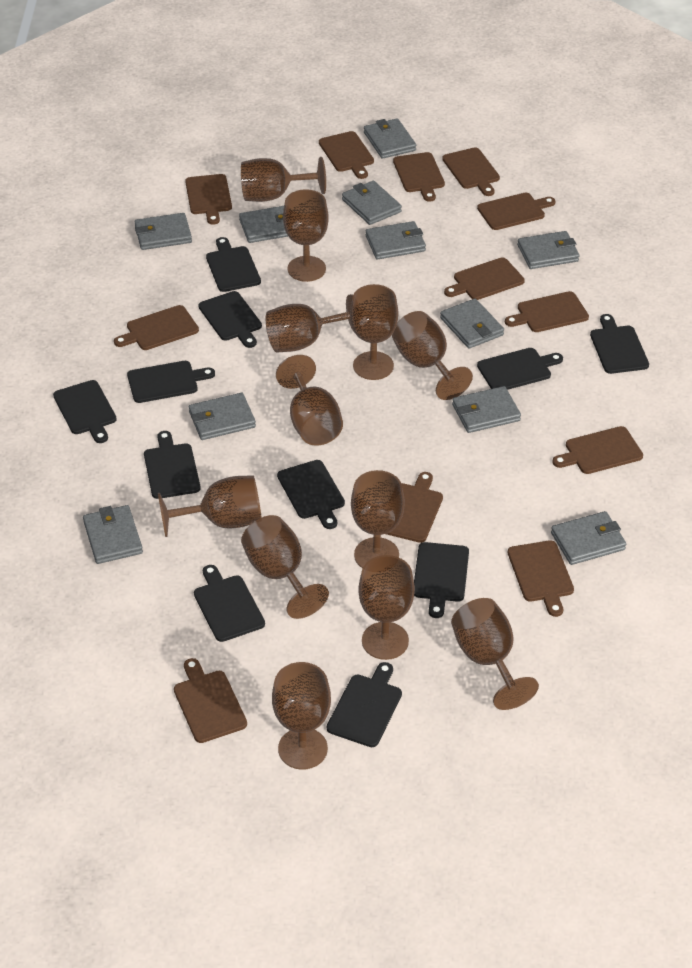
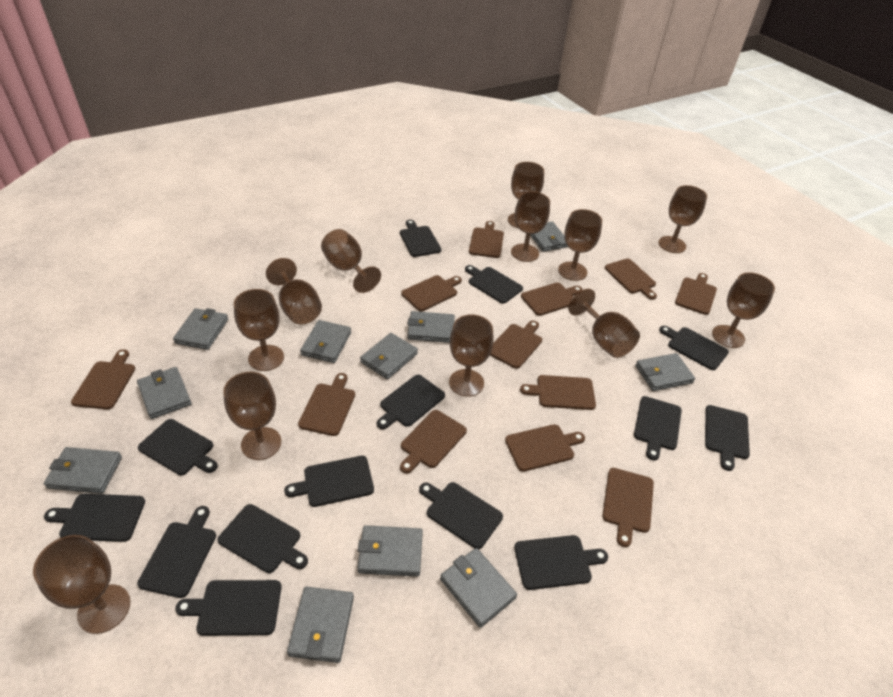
black cutting board: [53,380,117,443] [127,361,215,403] [144,431,201,499] [194,565,265,642] [199,291,262,348] [206,237,261,292] [277,460,345,529] [327,662,402,747] [414,542,469,618] [477,348,563,390] [590,314,649,374] = 11 -> [44,493,145,542] [137,506,216,598] [138,419,218,475] [175,580,281,636] [218,504,308,573] [284,456,374,507] [377,375,445,429] [400,220,441,257] [419,482,503,549] [465,265,523,304] [514,535,608,590] [634,396,682,461] [659,326,729,370] [705,405,750,471] = 14

